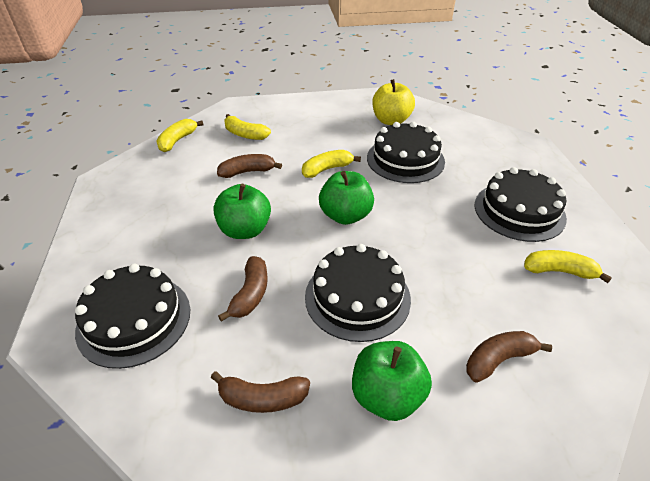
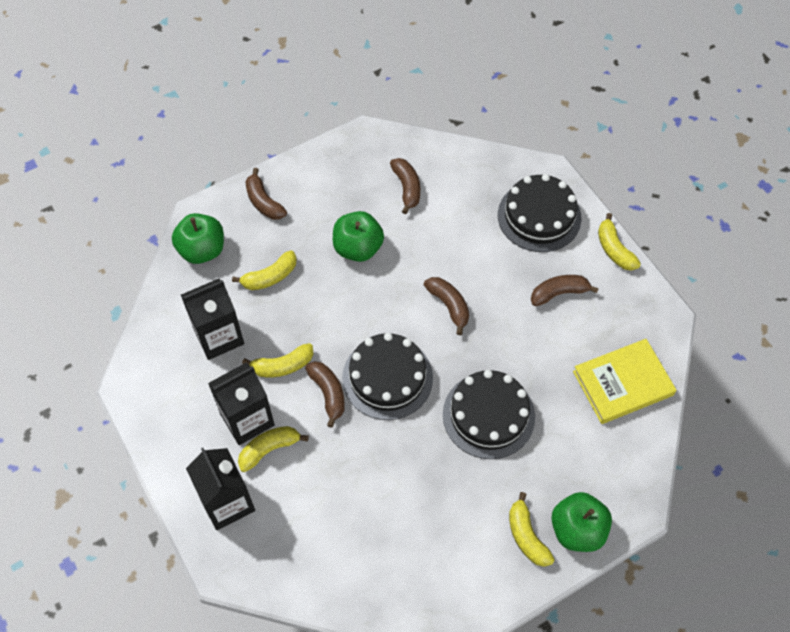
black cake: [75,264,190,369] [305,244,411,342] [367,122,445,183] [475,167,567,242] = 4 -> [342,333,433,420] [443,370,535,459] [498,174,582,252] = 3
black carton: none = 0 -> [181,279,244,360] [186,448,255,530] [208,362,275,445] = 3
brown banana: [211,371,310,413] [217,154,282,178] [218,256,268,322] [466,331,552,383] = 4 -> [245,168,287,220] [305,361,345,428] [390,158,420,214] [424,277,469,335] [531,275,599,306] = 5
yellow apple: [372,79,415,125] = 1 -> none = 0
yellow banana: [156,119,204,152] [224,114,271,140] [302,150,361,178] [524,250,612,283] = 4 -> [232,250,297,290] [238,426,309,472] [242,343,314,377] [509,492,555,567] [598,213,641,271] = 5
yellow book: none = 0 -> [573,339,676,424] = 1

